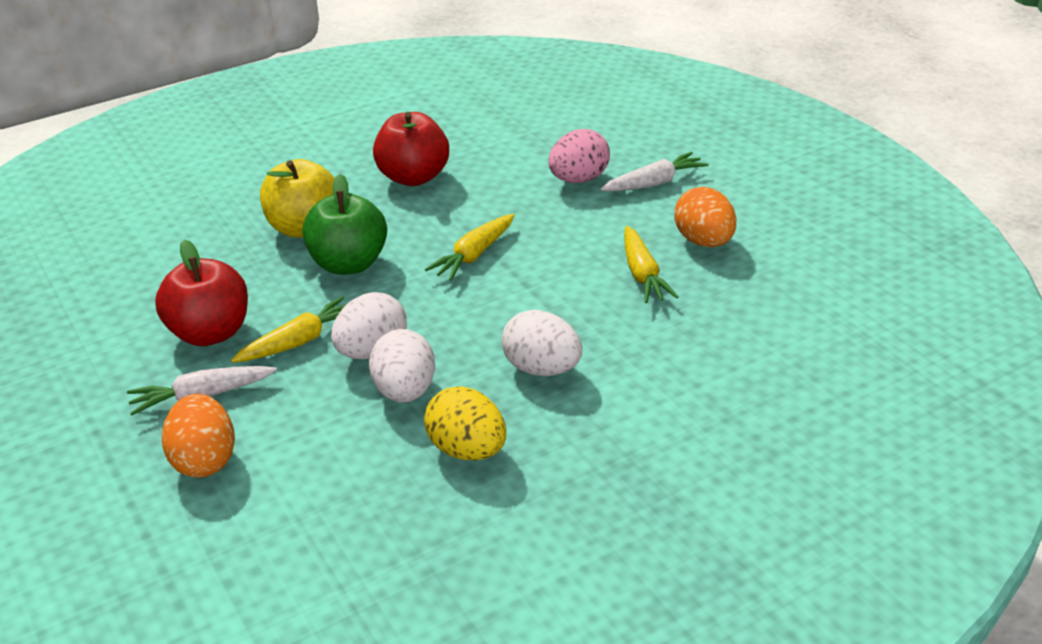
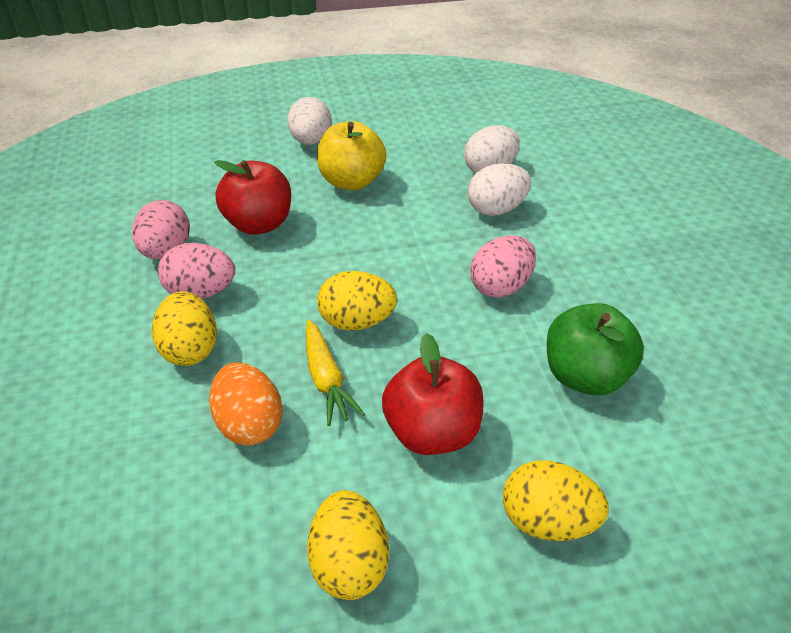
orange egg: [162,394,235,478] [675,187,736,247] = 2 -> [209,362,283,446] = 1
pink egg: [548,129,610,183] = 1 -> [132,200,190,259] [158,243,235,299] [470,235,536,298] = 3
white carrot: [127,366,277,415] [600,152,708,192] = 2 -> none = 0
yellow carrot: [231,296,347,363] [425,214,514,281] [624,226,678,303] = 3 -> [306,319,365,426] = 1
yellow egg: [424,386,506,461] = 1 -> [152,291,217,366] [307,490,389,600] [317,271,397,331] [503,460,609,541] = 4

